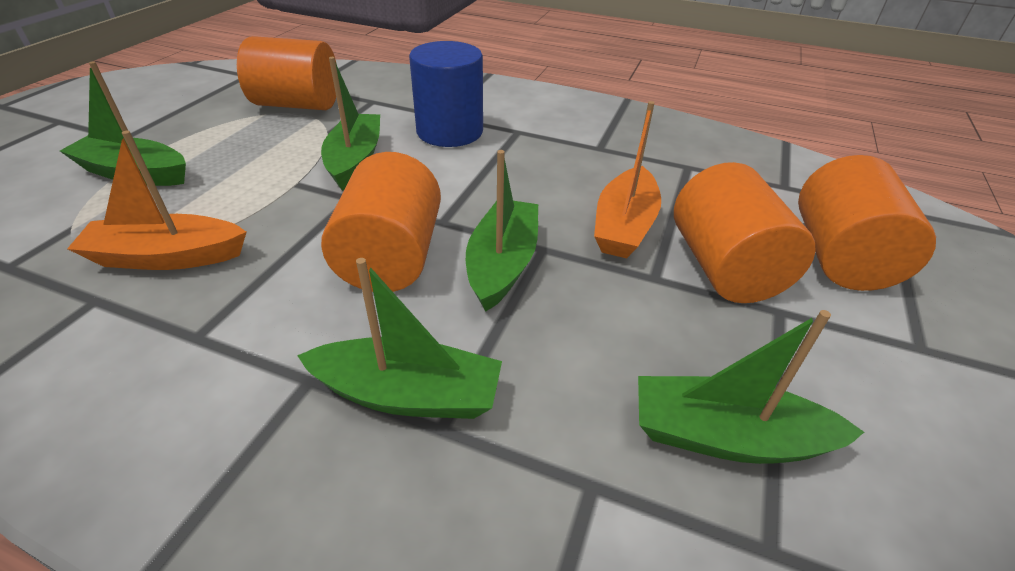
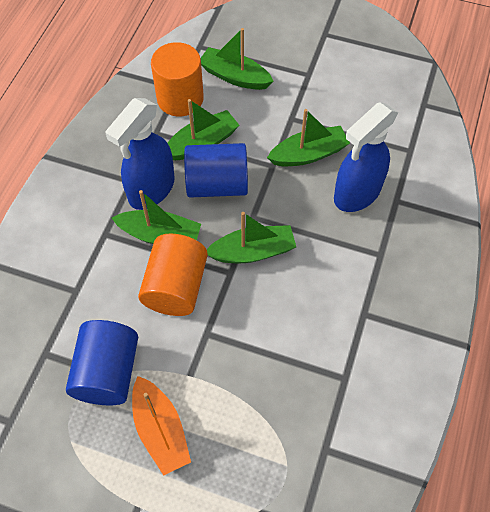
blue cylinder: [409,41,483,147] = 1 -> [66,320,138,406] [184,143,248,198] = 2
blue spray bottle: none = 0 -> [105,98,175,210] [334,102,398,212] = 2
orange boat: [67,130,246,270] [594,101,661,258] = 2 -> [132,376,191,476] = 1
orange cylinder: [237,36,336,110] [321,152,441,292] [674,162,816,303] [798,155,936,291] = 4 -> [138,234,208,316] [151,42,204,117] = 2

